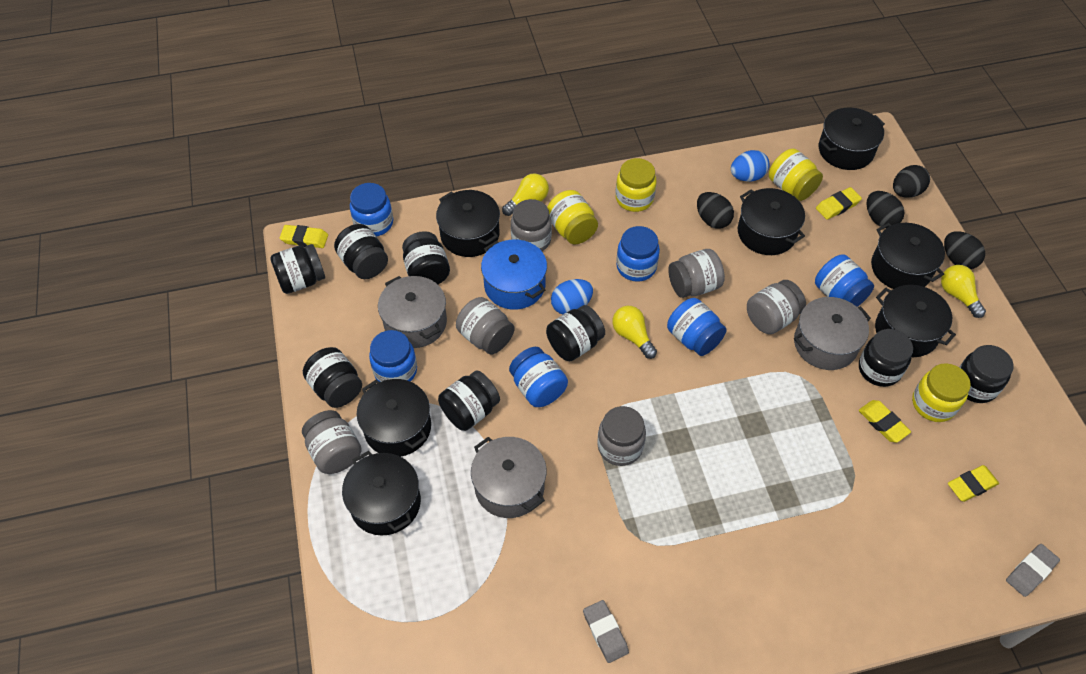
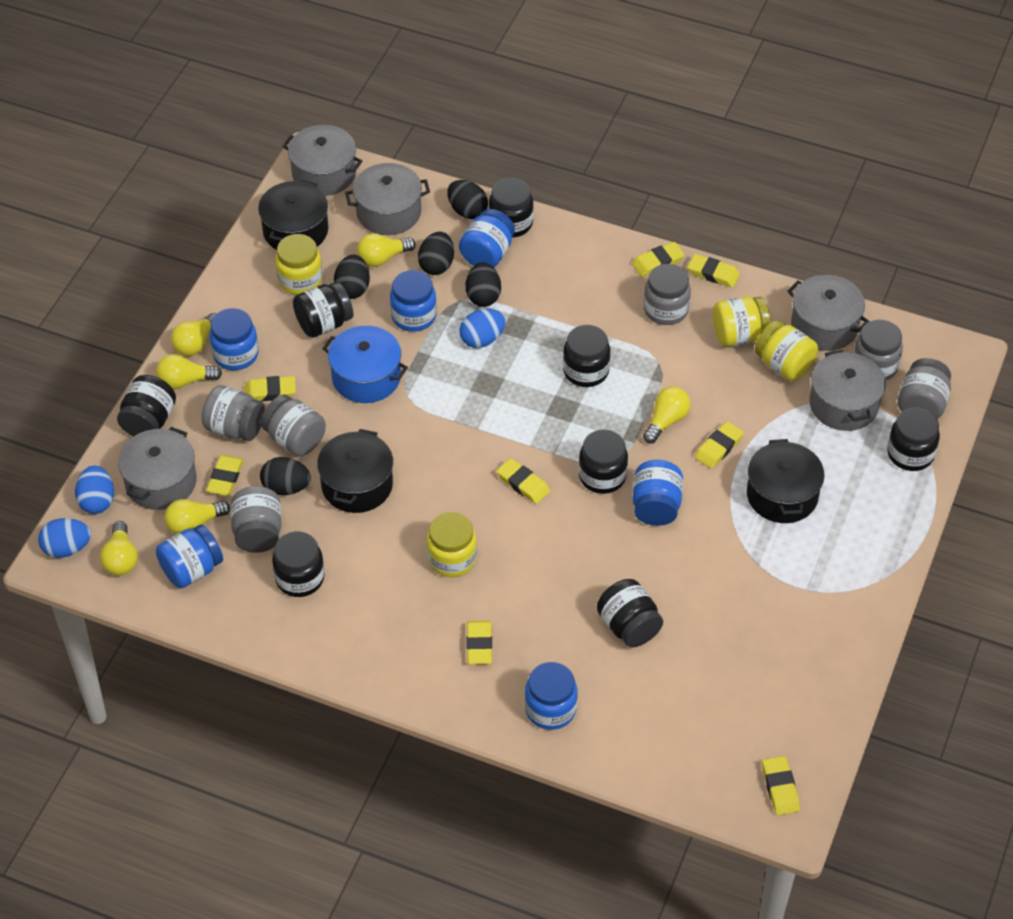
black egg: [697,192,734,229] [867,191,905,228] [893,165,930,198] [944,231,985,269] = 4 -> [260,457,311,495] [334,255,370,299] [418,232,454,275] [447,180,488,219] [466,262,501,307] = 5
black pot: [342,451,421,536] [357,379,431,457] [436,190,500,257] [738,188,805,255] [819,108,885,170] [871,223,945,289] [875,285,956,357] = 7 -> [258,180,328,250] [317,429,393,513] [747,439,825,523] = 3
blue egg: [551,279,593,314] [731,150,770,182] = 2 -> [38,518,91,558] [75,466,114,514] [459,309,505,348] = 3
grey eraser: [583,600,629,663] [1006,544,1060,597] = 2 -> none = 0
grey pot: [378,276,447,348] [471,437,546,518] [794,297,871,370] = 3 -> [118,427,197,510] [283,125,362,196] [345,163,430,235] [787,275,870,351] [809,350,886,431] = 5
yellow eraser: [280,225,328,248] [816,187,862,220] [859,400,911,443] [948,465,999,502] = 4 -> [206,455,244,496] [244,376,296,401] [466,621,492,664] [497,458,550,504] [632,242,684,277] [688,254,740,288] [695,421,744,469] [762,756,800,815] = 8
yellow light bulb: [502,174,549,216] [612,306,657,359] [941,265,986,318] = 3 -> [100,521,138,576] [156,354,222,389] [165,499,230,534] [171,313,216,356] [357,233,416,267] [643,387,690,443] = 6

